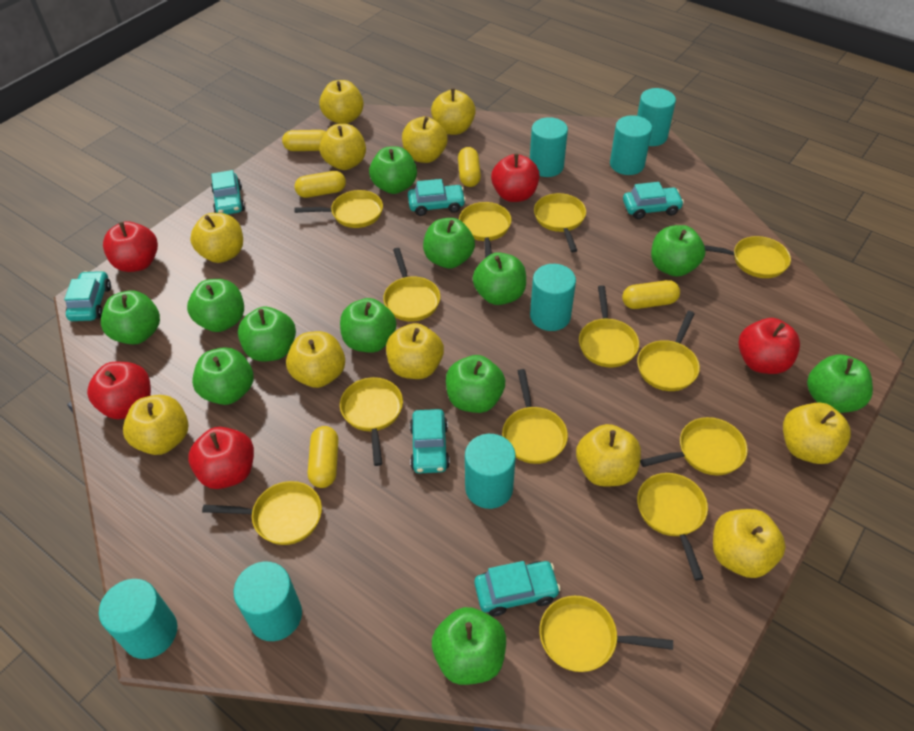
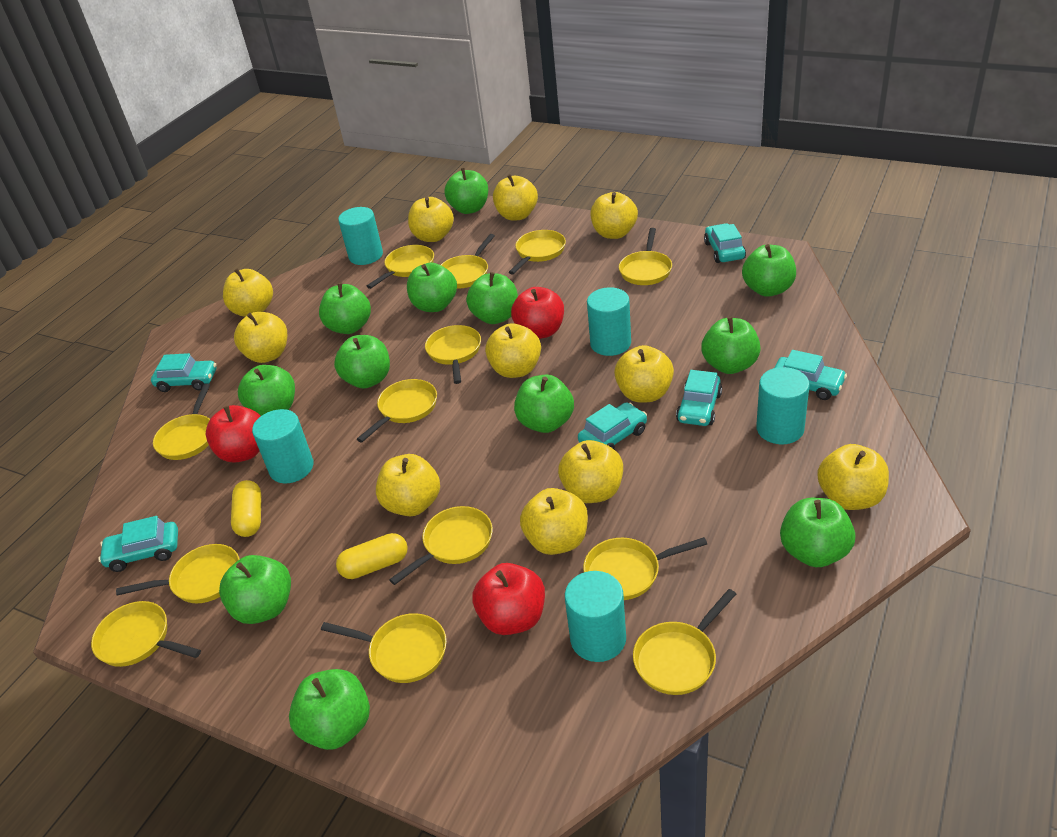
red apple: [87,362,151,419] [103,221,158,272] [188,427,254,489] [491,154,540,202] [738,318,800,374] = 5 -> [206,405,261,463] [472,563,545,635] [511,287,564,339] = 3
turquoise cylinder: [99,579,177,659] [234,562,302,641] [465,434,516,509] [530,117,568,177] [530,264,576,331] [610,115,652,175] [637,88,676,146] = 7 -> [252,409,314,483] [338,207,383,265] [565,571,626,662] [587,287,631,356] [756,367,810,444] = 5
yellow capsule: [282,130,326,151] [295,171,346,198] [308,426,338,488] [458,147,481,187] [622,280,680,309] = 5 -> [231,480,261,537] [336,533,408,579] = 2

